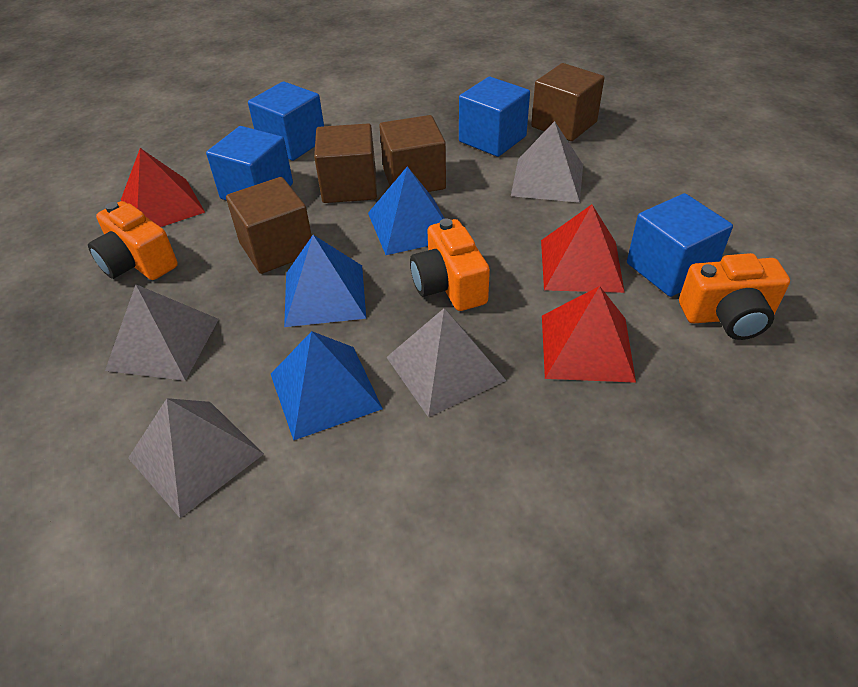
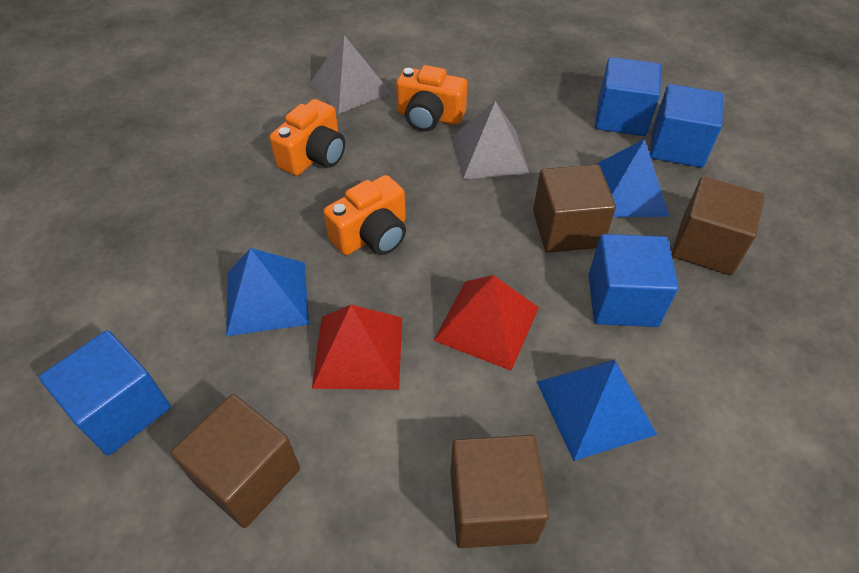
grey pyramid: [105,284,219,381] [128,398,264,518] [386,308,506,417] [511,121,583,203] = 4 -> [310,35,391,114] [453,101,530,179] = 2
red pyramid: [121,148,205,227] [541,204,625,293] [542,286,636,383] = 3 -> [312,305,402,390] [433,275,539,371] = 2

